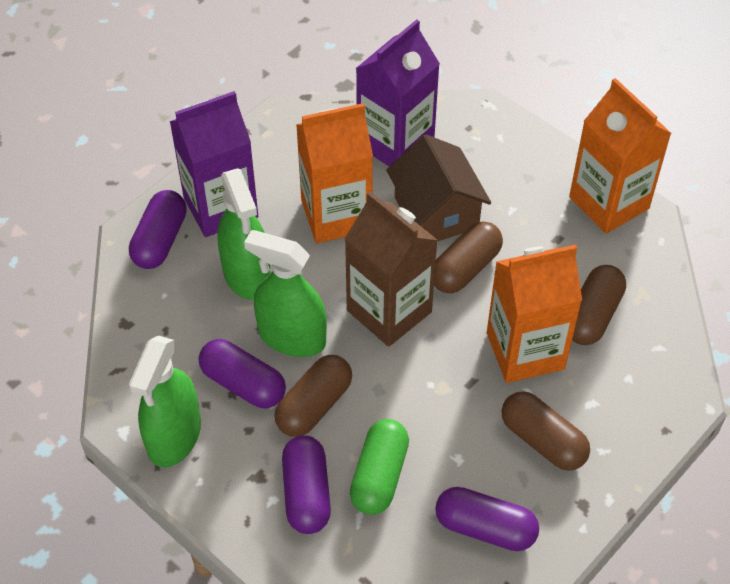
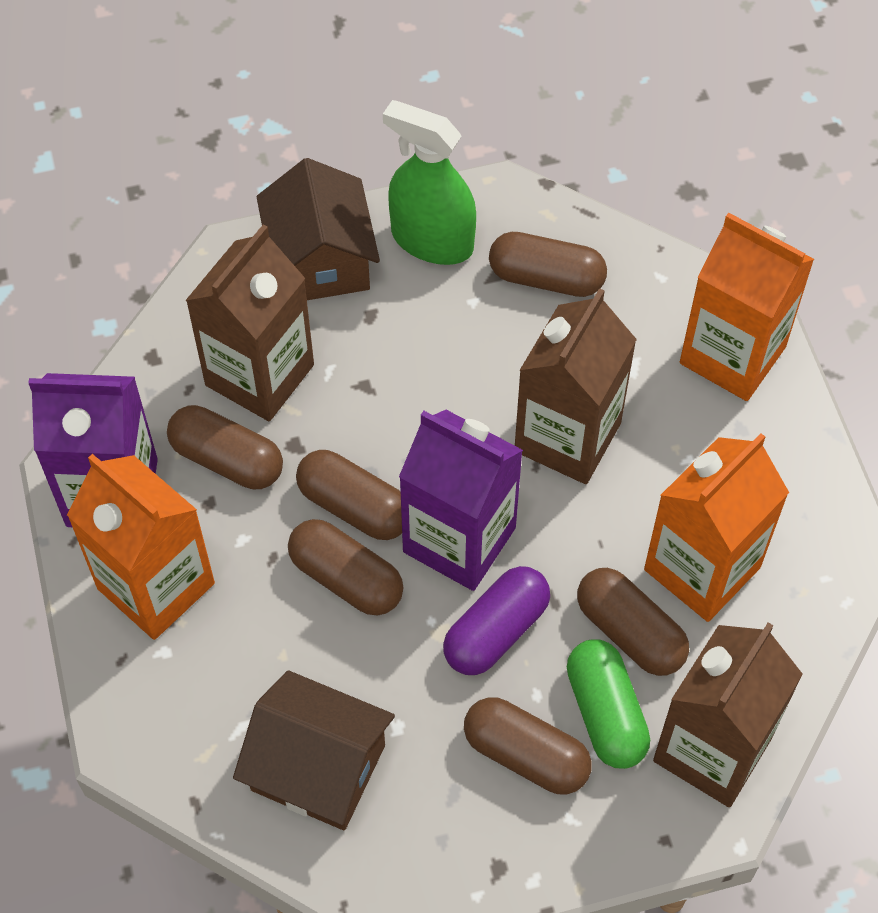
brown capsule: [274,355,352,437] [434,221,503,293] [502,391,590,471] [572,265,626,345] = 4 -> [167,405,283,489] [288,519,403,615] [296,450,402,540] [464,697,592,795] [489,232,607,297] [577,568,689,676] = 6
brown carton: [344,192,438,347] = 1 -> [185,225,314,421] [515,288,637,484] [653,623,803,807] = 3
brown house: [386,134,491,241] = 1 -> [233,670,395,830] [257,158,380,300] = 2
green spray bottle: [129,335,201,468] [217,168,271,300] [244,230,327,357] = 3 -> [383,100,476,265] = 1
purple capsule: [129,190,187,269] [199,339,286,408] [282,435,331,534] [435,487,539,551] = 4 -> [443,566,550,675] = 1

